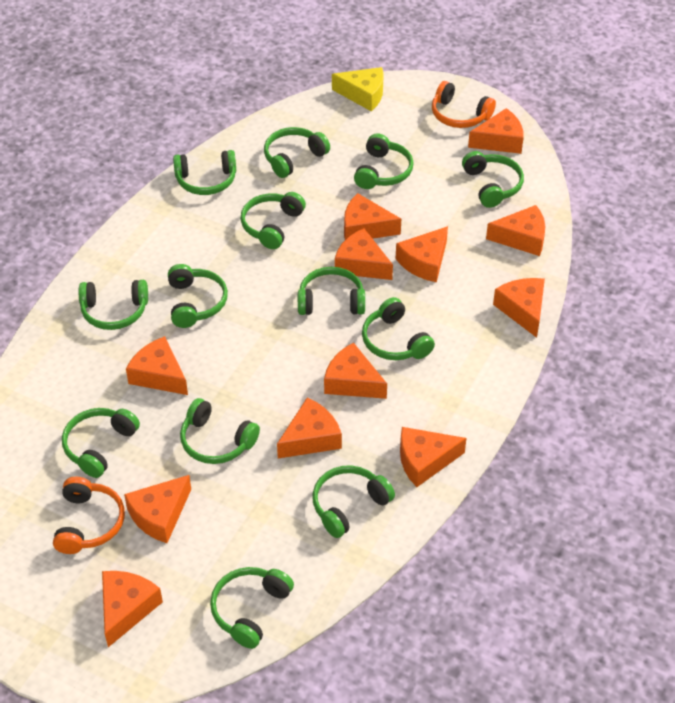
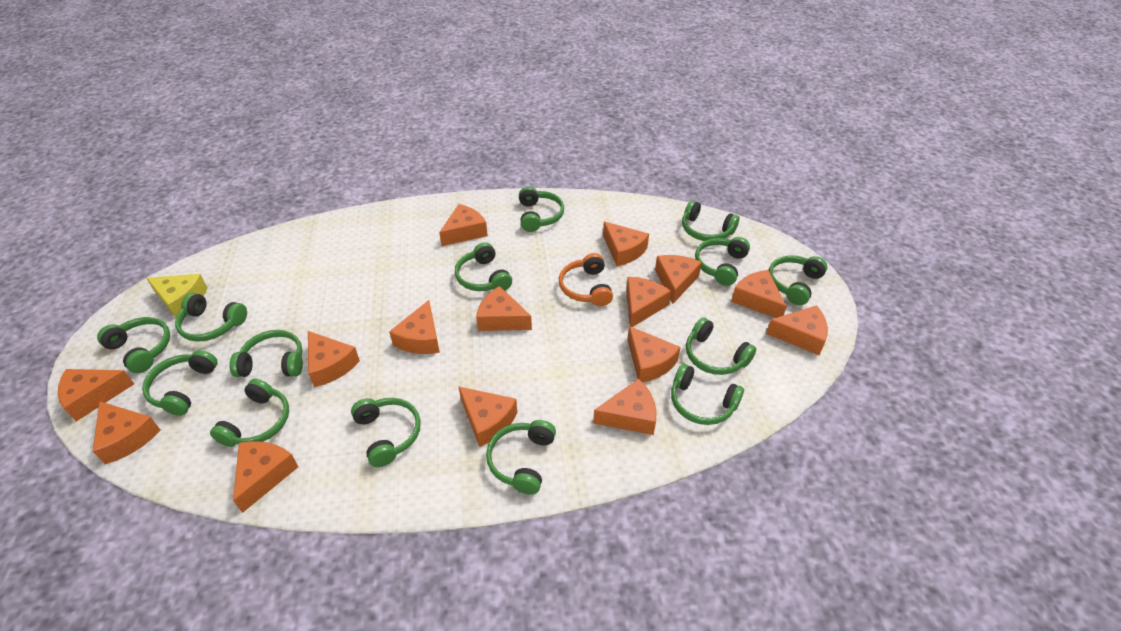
green headphones: [62,408,140,478] [79,280,148,330] [168,264,228,328] [173,150,236,195] [180,398,260,464] [210,567,294,649] [241,192,306,249] [264,127,330,178] [298,267,365,315] [312,465,395,538] [354,134,413,189] [362,297,435,360] [462,151,524,208] = 13 -> [97,317,170,373] [142,350,218,416] [175,293,247,342] [210,379,289,447] [229,330,303,377] [351,398,421,467] [455,242,512,291] [486,420,556,495] [519,186,564,232] [671,364,744,425] [682,200,739,241] [686,317,756,375] [695,237,750,286] [769,255,827,305] = 14
orange cheese: [102,571,163,647] [124,475,191,543] [126,336,188,395] [277,398,342,459] [324,343,387,399] [335,228,393,280] [344,193,401,240] [396,226,448,282] [400,427,466,487] [468,108,524,154] [486,205,545,256] [493,278,545,338] = 12 -> [58,369,134,421] [93,401,160,464] [233,441,298,513] [308,331,360,387] [389,300,440,354] [439,204,488,246] [458,386,517,447] [476,286,532,331] [593,379,657,435] [603,222,649,266] [626,277,671,327] [627,326,681,382] [655,255,702,304] [731,270,787,318] [766,305,828,355] = 15
orange headphones: [53,477,125,554] [432,81,496,128] = 2 -> [559,253,613,306] = 1

